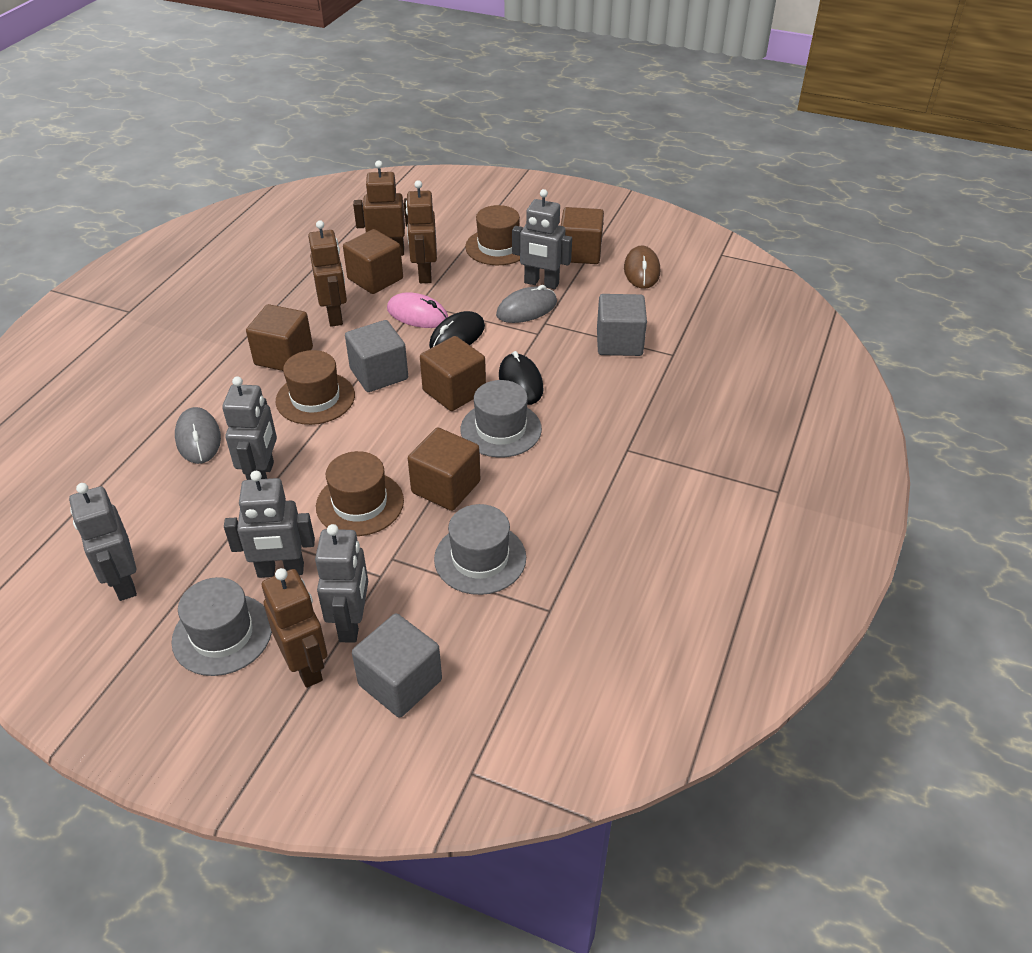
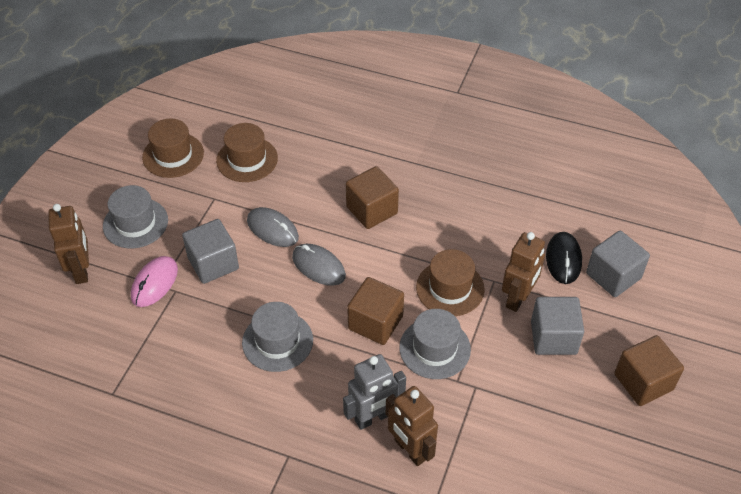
black mouse: [429,311,485,348] [499,351,544,405] = 2 -> [546,232,582,284] = 1
brown cube: [246,304,313,371] [343,229,403,294] [408,427,480,511] [420,336,486,411] [561,207,604,264] = 5 -> [346,166,399,229] [347,277,404,345] [614,335,684,406] = 3
brown mouse: [624,246,660,289] = 1 -> none = 0
brown robot: [262,568,327,688] [308,220,347,327] [353,161,408,256] [406,180,437,283] = 4 -> [48,204,89,284] [386,386,438,466] [502,232,545,312] = 3
grey robot: [69,483,137,601] [222,376,277,480] [224,471,315,578] [315,524,368,643] [512,189,572,289] = 5 -> [343,354,406,430] = 1

